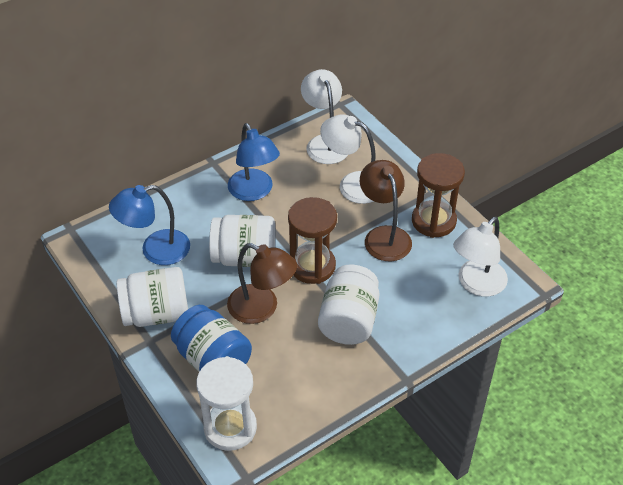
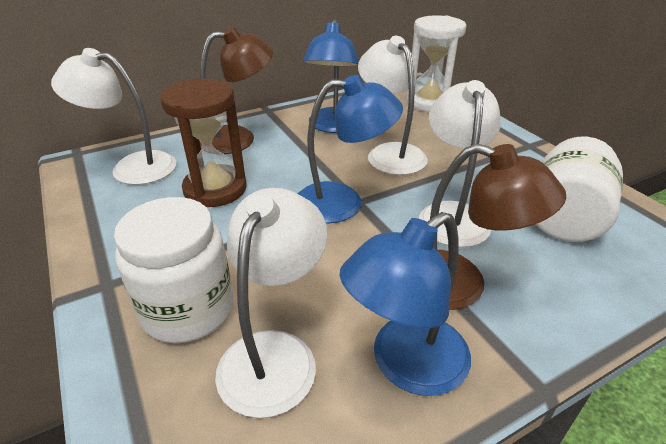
blue jar: [171,305,252,372] = 1 -> none = 0
blue lamp: [109,185,190,265] [228,123,280,201] = 2 -> [298,75,403,223] [303,19,359,133] [340,212,471,396] = 3
brown hourglass: [288,197,337,284] [412,153,465,238] = 2 -> [160,79,247,207] = 1
white jar: [117,267,188,327] [209,215,275,267] [318,265,379,345] = 3 -> [114,197,234,343] [536,136,623,242] = 2
white lamp: [301,69,348,164] [320,114,376,204] [453,217,508,297] = 3 -> [51,48,176,185] [215,188,327,418] [358,36,428,175] [419,80,501,247] = 4

